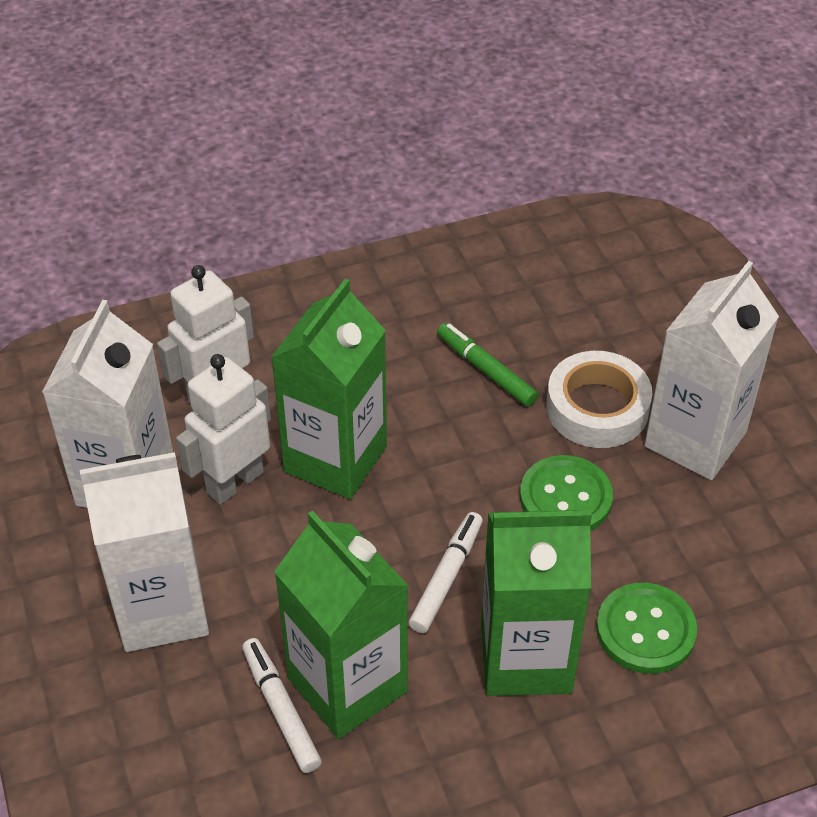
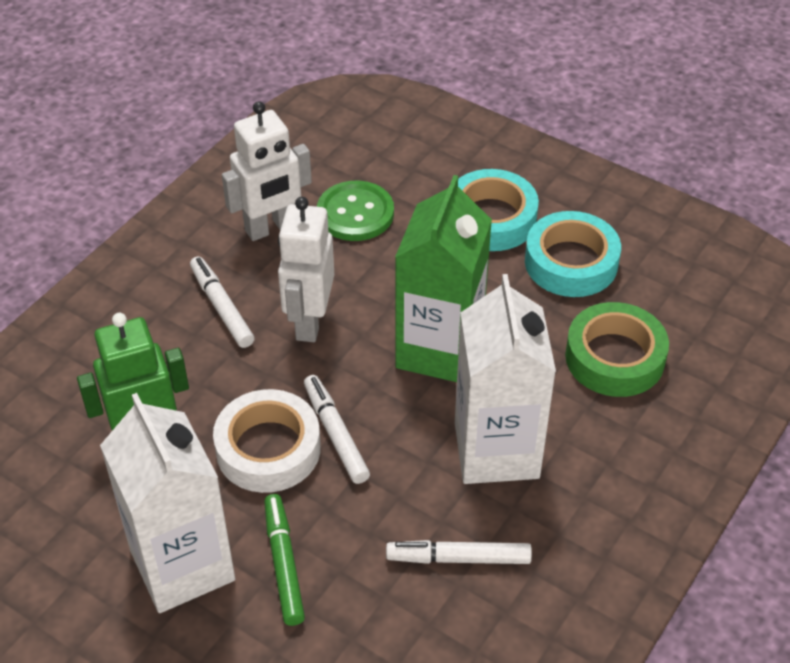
green button: [520,455,613,531] [596,583,697,674] = 2 -> [317,181,394,241] = 1
green carton: [271,278,387,499] [274,510,408,739] [481,510,592,696] = 3 -> [395,175,492,382] = 1
green robot: none = 0 -> [77,313,189,430] = 1
green tape: none = 0 -> [565,302,669,397] = 1
turquoise tape: none = 0 -> [458,169,539,251] [525,211,621,297] = 2
white carton: [42,300,173,508] [80,452,209,652] [644,261,779,480] = 3 -> [100,393,235,613] [455,274,556,484] = 2
white marker: [242,638,322,773] [409,512,483,633] = 2 -> [190,256,255,348] [304,375,370,484] [386,540,532,564] = 3

